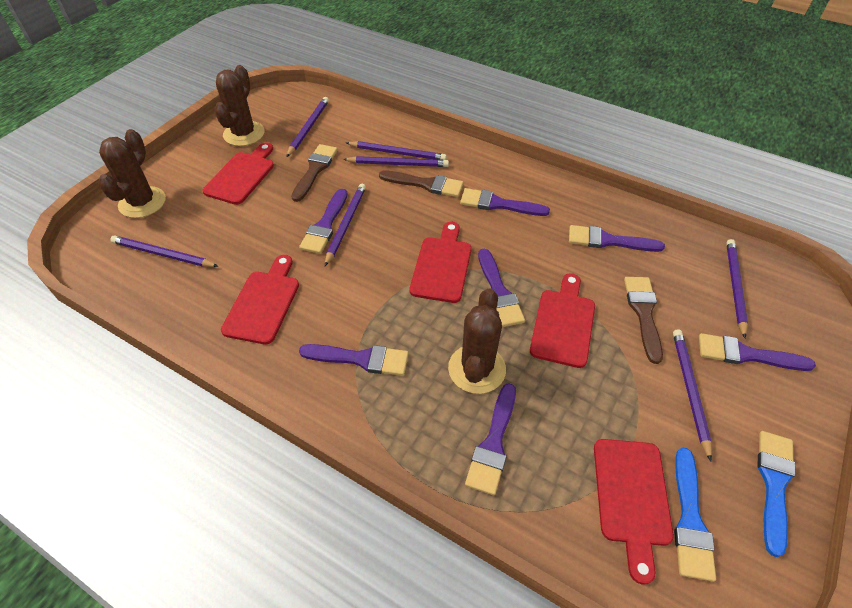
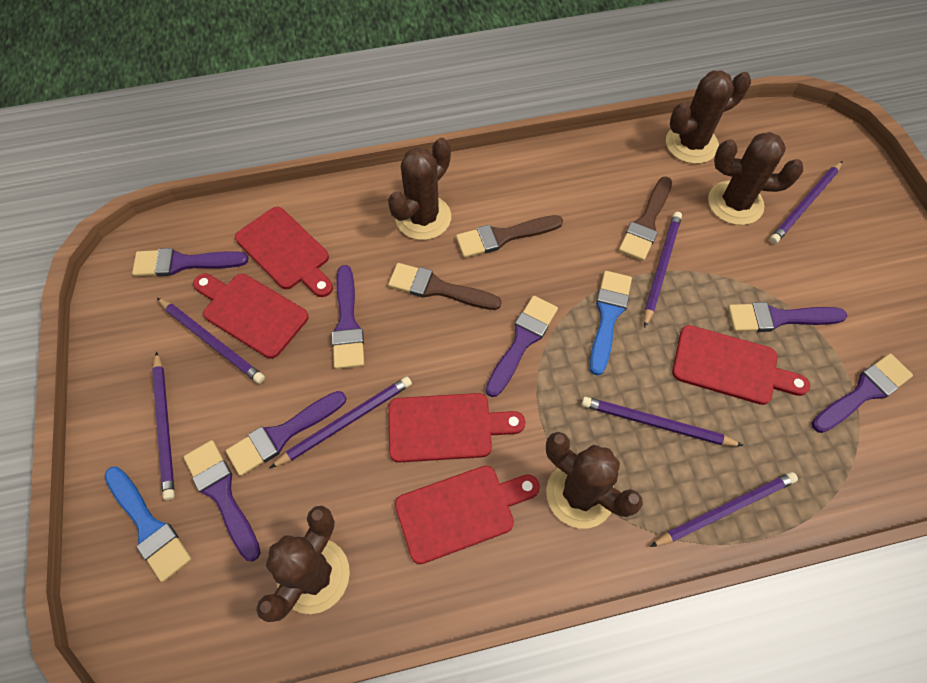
brown cactus: [98,129,166,218] [214,65,264,146] [448,288,506,394] = 3 -> [256,506,350,622] [388,138,451,240] [546,432,643,528] [666,70,751,164] [708,132,803,225] = 5

